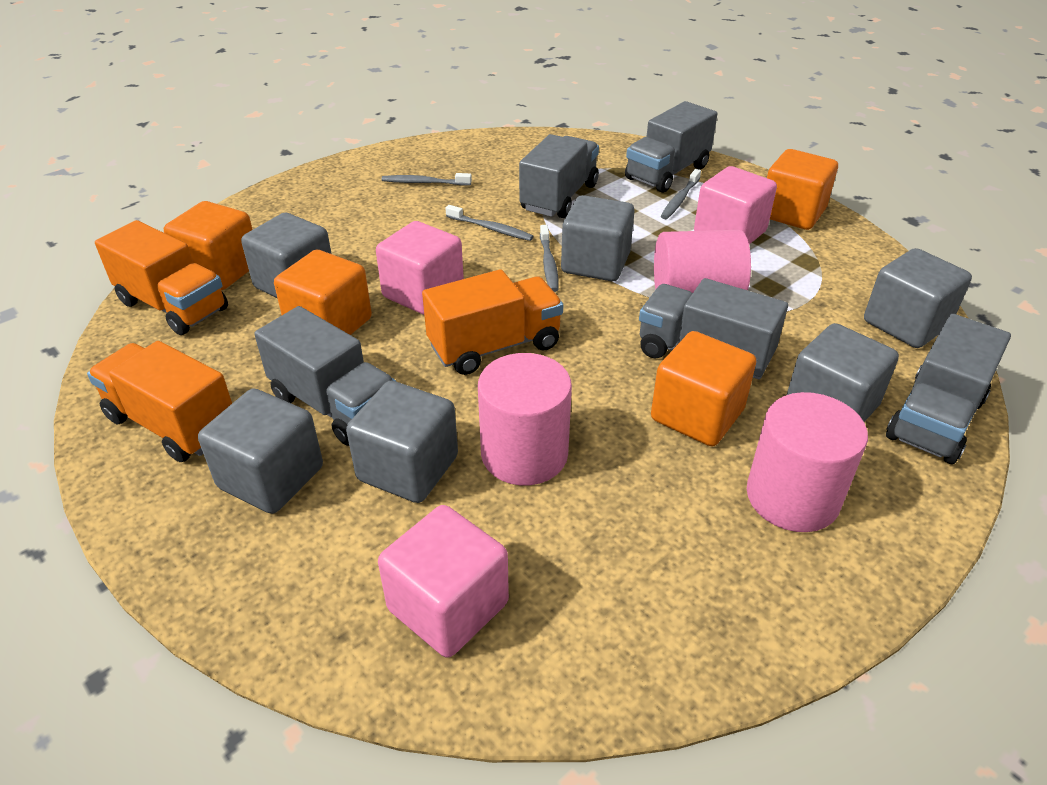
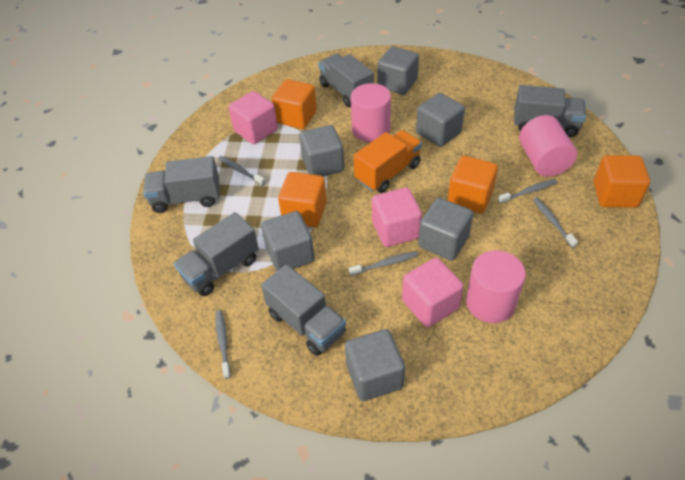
grey toothbrush: [381,173,472,186] [446,205,534,241] [540,225,559,292] [661,169,701,219] = 4 -> [216,310,231,379] [218,156,265,186] [349,251,418,276] [498,179,557,204] [533,197,578,248] = 5
orange truck: [87,341,232,462] [95,220,228,335] [422,269,563,375] = 3 -> [354,130,422,193] = 1

